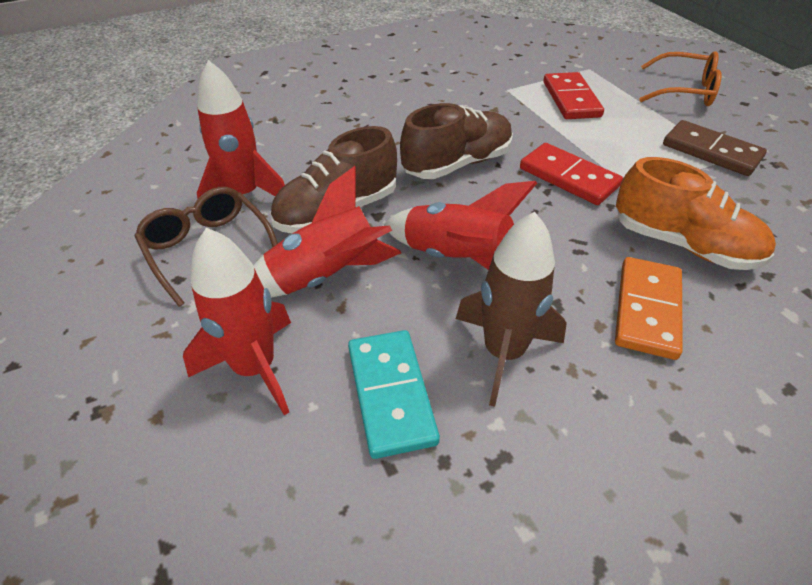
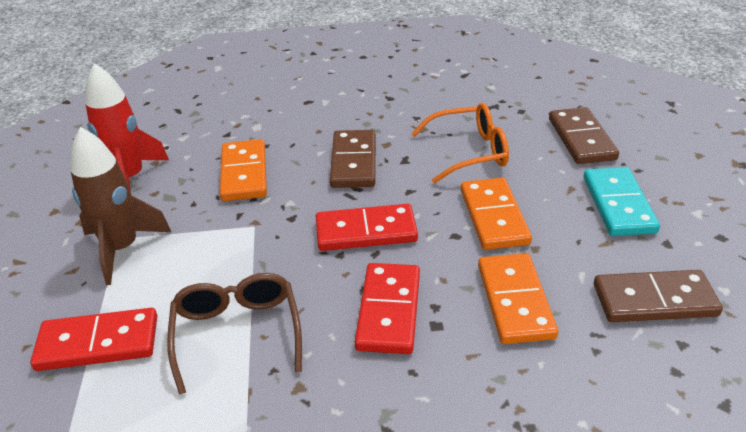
brown domino: [663,120,767,176] = 1 -> [330,130,376,188] [549,107,619,164] [594,270,723,322] = 3
brown shoe: [270,126,397,233] [400,103,513,179] = 2 -> none = 0
orange domino: [615,257,683,360] = 1 -> [220,139,267,201] [461,178,532,250] [478,253,558,344] = 3
orange shoe: [616,157,776,270] = 1 -> none = 0
red domino: [520,143,623,205] [543,72,604,119] = 2 -> [30,308,157,371] [316,204,418,251] [355,263,420,354] = 3
red rocket: [183,228,291,415] [197,60,285,198] [253,166,401,298] [384,181,537,270] = 4 -> [85,64,169,192] = 1

